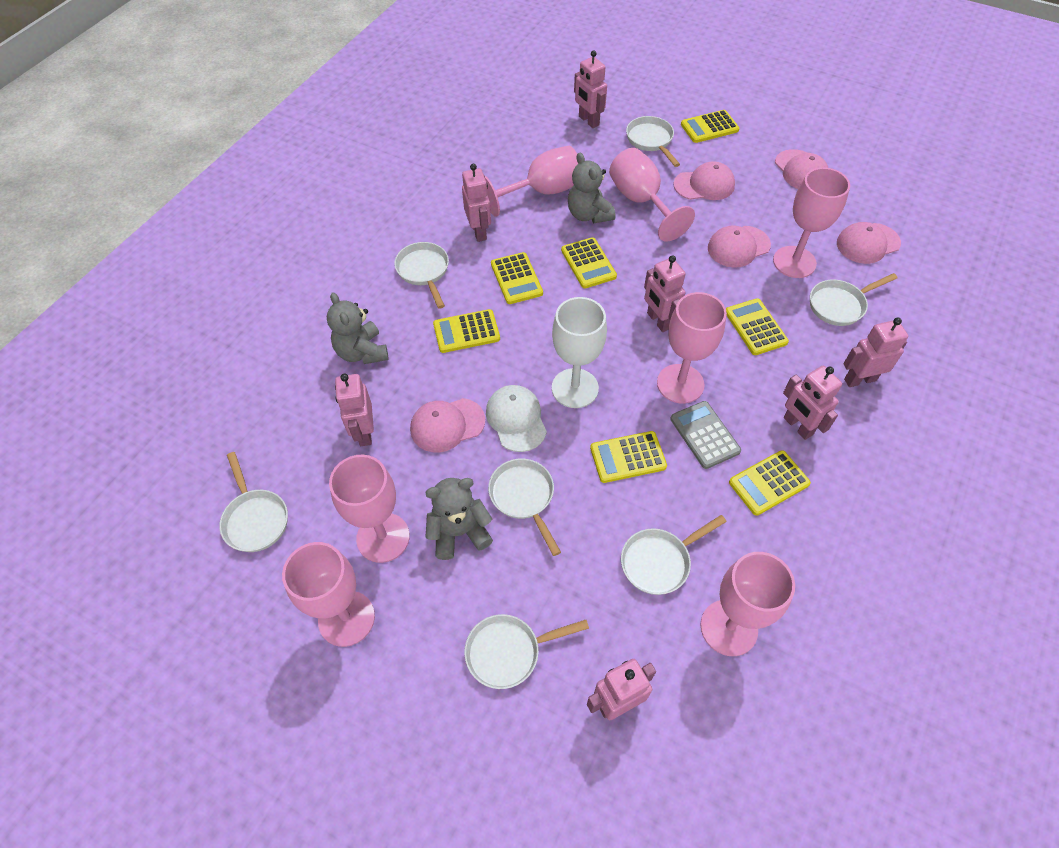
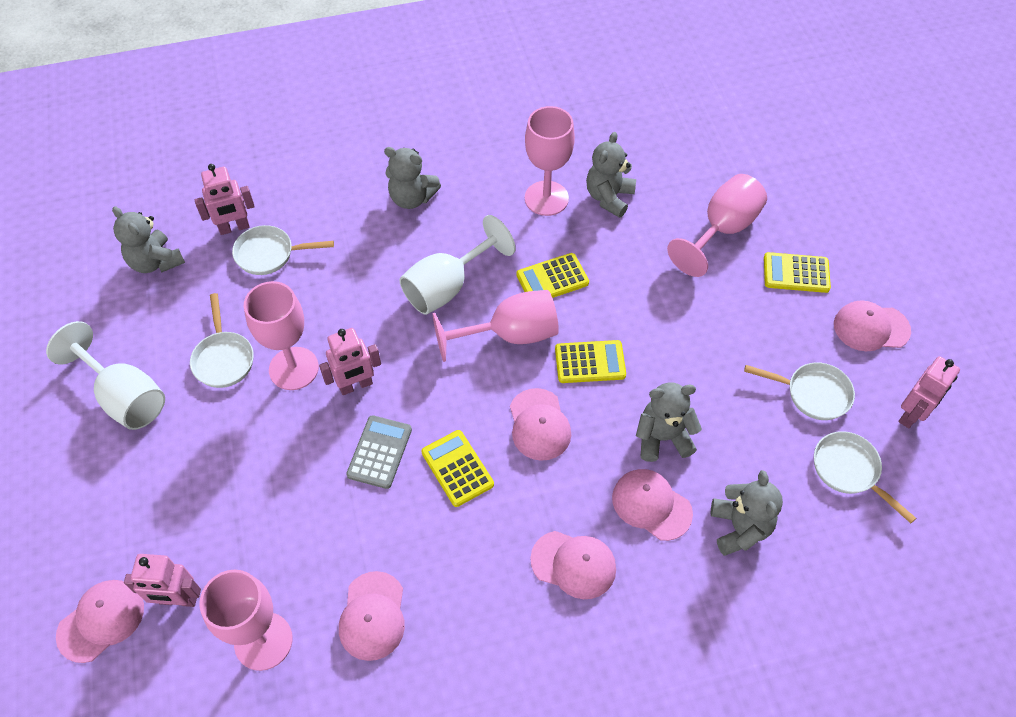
grey teddy bear: [327,292,389,364] [425,478,493,560] [568,153,615,223] = 3 -> [112,206,185,273] [384,147,441,209] [586,132,636,218] [636,382,702,462] [711,470,783,556] = 5
pink cap: [410,398,485,453] [673,161,735,200] [708,225,771,268] [775,149,828,189] [837,222,901,264] = 5 -> [56,580,144,663] [339,571,405,661] [510,388,571,461] [530,531,616,599] [612,469,693,541] [834,300,911,351] = 6
pink goblet: [282,542,375,647] [329,455,410,563] [485,146,578,217] [609,148,695,241] [657,292,727,404] [700,552,795,656] [773,167,850,278] = 7 -> [199,570,293,671] [244,281,319,390] [433,290,559,362] [525,106,575,216] [667,174,767,277] = 5
pink robot: [335,374,374,446] [462,164,491,242] [574,50,607,128] [587,659,656,720] [644,255,686,332] [783,366,842,440] [843,317,908,387] = 7 -> [124,554,201,607] [195,164,255,235] [319,328,381,395] [898,356,960,428] = 4
white cap: [486,385,547,452] = 1 -> none = 0
white goblet: [552,297,607,408] = 1 -> [46,321,165,430] [399,215,515,315] = 2
white pan: [219,452,288,552] [394,242,449,309] [464,614,589,689] [488,459,561,556] [621,515,727,595] [626,116,680,167] [810,273,898,326] = 7 -> [190,293,254,388] [232,225,334,275] [744,362,855,420] [814,431,916,523] = 4
yellow calculator: [433,309,500,353] [491,252,543,304] [561,237,617,288] [590,431,667,483] [681,110,739,143] [726,298,789,355] [729,450,811,516] = 7 -> [421,430,494,507] [516,253,589,298] [555,340,626,383] [764,252,831,293] = 4

